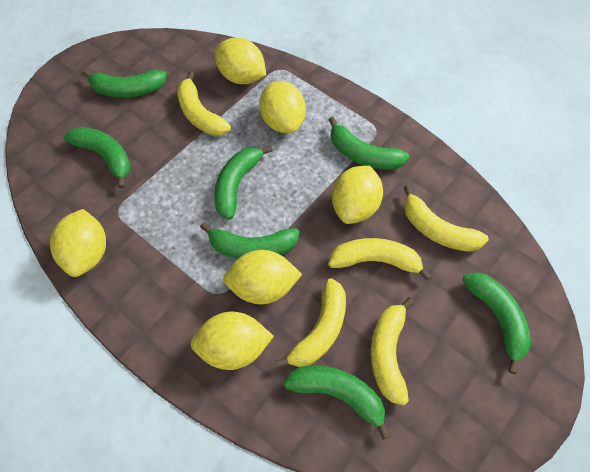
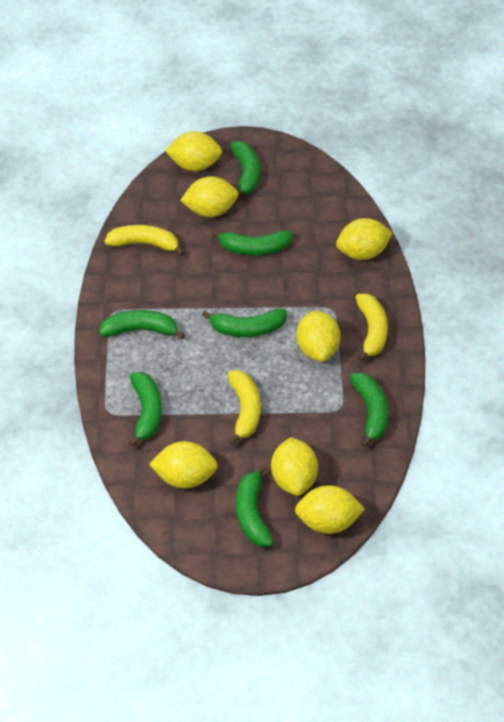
yellow banana: [177,71,231,135] [275,278,346,369] [328,238,432,281] [370,297,414,406] [404,185,489,252] = 5 -> [104,225,185,256] [228,370,261,445] [355,294,388,362] = 3
yellow lemon: [50,209,106,277] [190,312,274,370] [215,38,266,84] [223,250,302,304] [259,81,306,133] [332,165,383,224] = 6 -> [149,441,218,489] [165,131,222,171] [180,176,238,217] [271,437,318,496] [295,485,365,534] [296,310,341,362] [336,218,393,260] = 7

